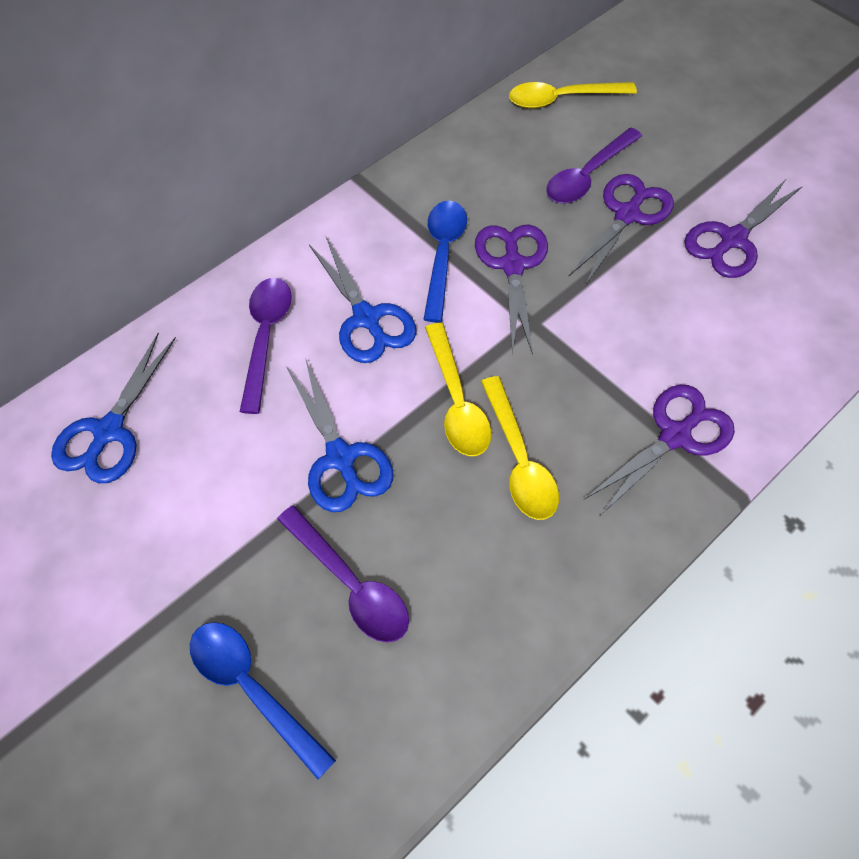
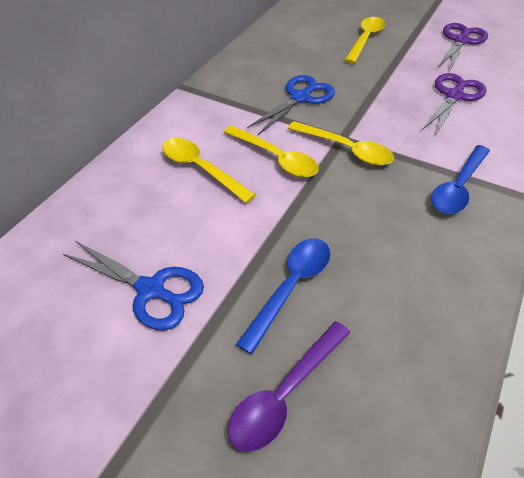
blue scissors: [51,333,176,483] [286,358,393,512] [309,237,417,363] = 3 -> [63,241,204,330] [247,75,335,135] = 2
purple scissors: [475,224,548,355] [568,174,674,286] [584,385,735,516] [684,178,803,278] = 4 -> [422,73,487,136] [437,23,488,72] = 2
purple spoon: [240,278,292,414] [277,506,409,642] [546,128,642,204] = 3 -> [228,321,350,452] = 1
yellow spoon: [425,323,491,456] [481,376,559,520] [509,82,637,109] = 3 -> [162,138,256,203] [224,125,319,178] [288,121,394,166] [345,17,385,64] = 4

